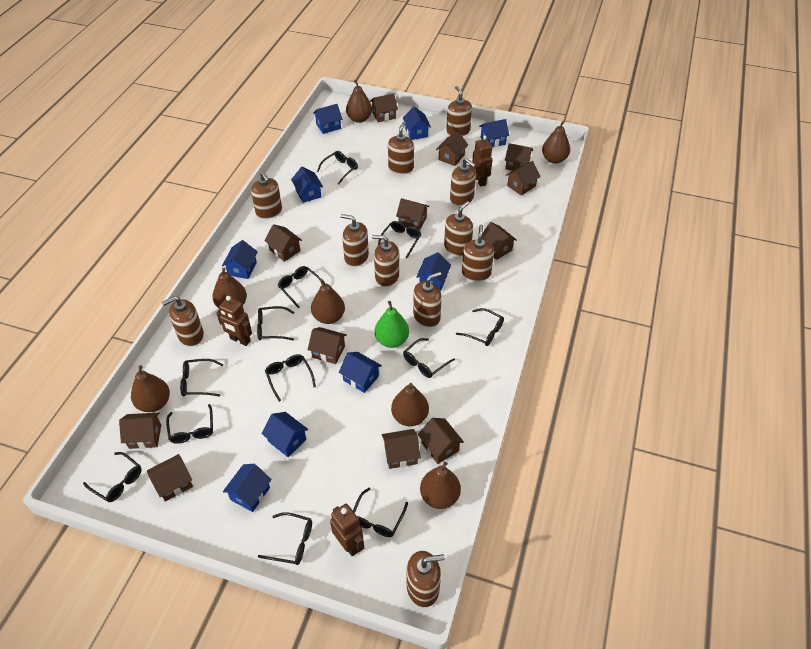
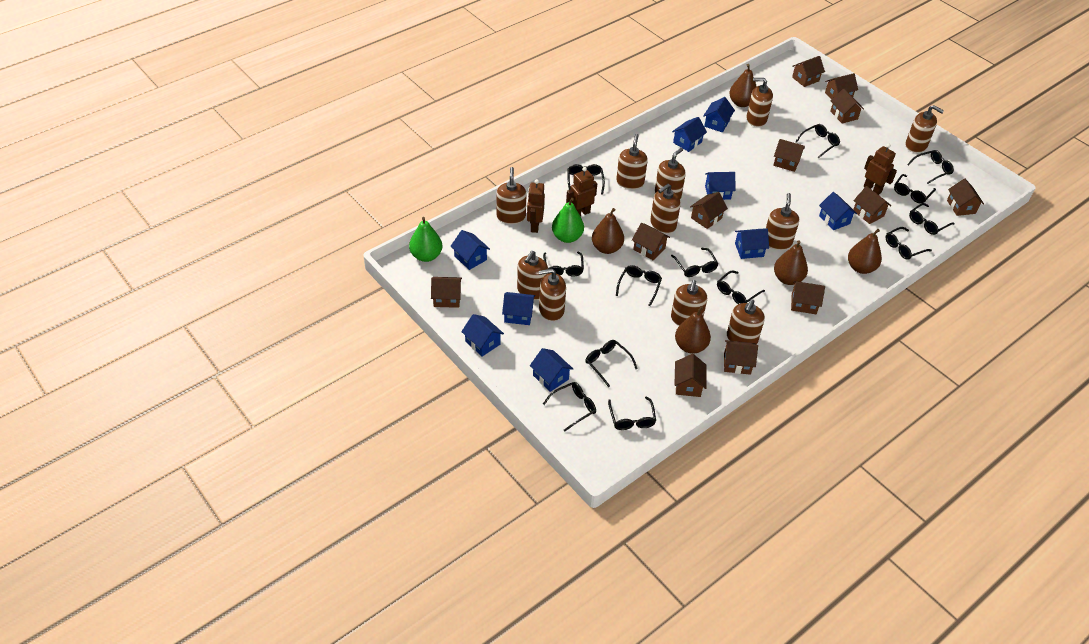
black glasses: [83,452,142,502] [166,404,213,444] [180,359,223,397] [257,306,295,341] [258,512,312,565] [265,354,316,402] [278,266,323,308] [317,151,358,184] [353,488,408,537] [378,221,421,258] [403,338,455,378] [456,308,504,346] = 12 -> [543,251,584,276] [543,382,596,432] [568,164,605,195] [585,340,638,387] [608,396,656,430] [616,265,662,306] [671,248,718,277] [717,270,765,304] [795,124,840,159] [886,227,932,260] [894,174,936,203] [907,150,954,184] [909,203,954,235] = 13
brown pear: [131,365,170,412] [212,268,247,308] [311,279,345,324] [346,80,372,123] [391,383,429,426] [420,462,461,509] [542,121,570,164] = 7 -> [592,208,624,254] [675,306,711,354] [729,64,757,107] [774,240,808,285] [848,229,882,274] = 5
green pear: [375,301,409,348] = 1 -> [409,217,442,262] [552,198,584,243] = 2

